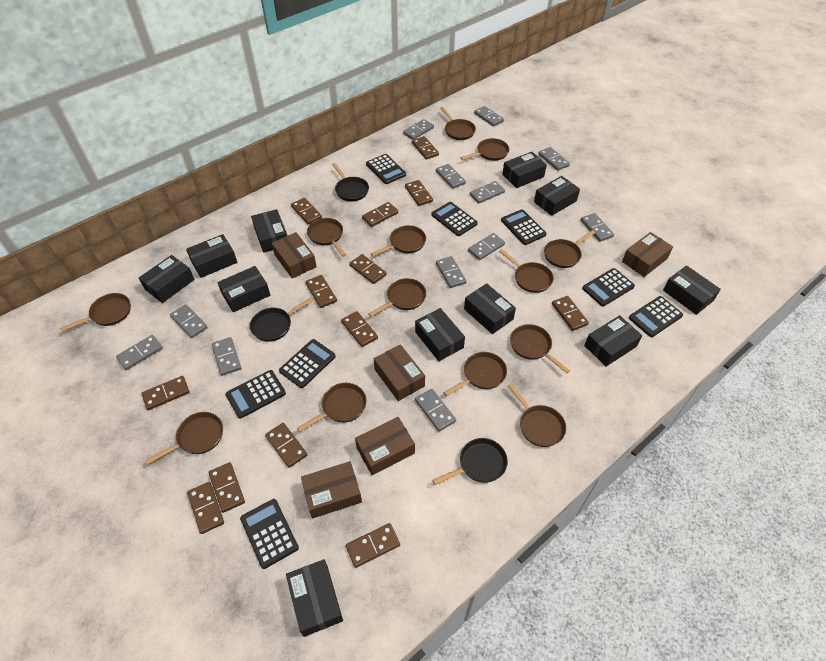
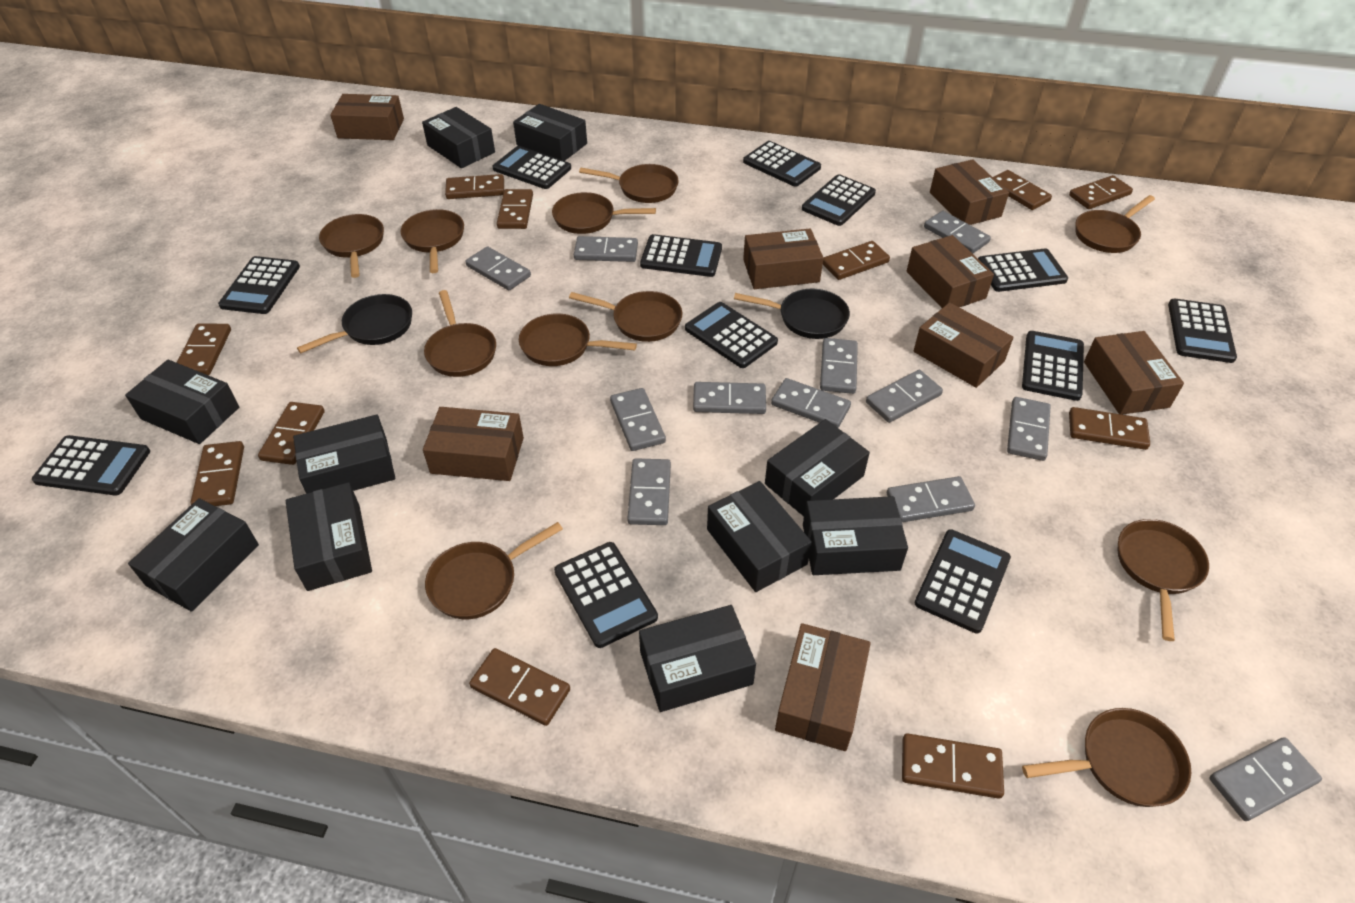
black box: [139,255,194,303] [186,234,237,278] [217,266,270,312] [251,209,287,253] [286,559,343,637] [415,308,465,361] [464,283,516,334] [502,152,547,188] [534,176,580,216] [584,315,642,367] [663,265,721,315] = 11 -> [125,360,239,444] [128,498,259,612] [286,482,372,591] [293,414,395,494] [422,107,495,168] [513,104,587,161] [639,605,756,712] [707,481,812,592] [765,419,870,516] [803,496,908,575] = 10
black calculator: [225,370,286,419] [240,499,299,569] [279,339,336,388] [366,154,406,184] [431,202,478,236] [501,209,547,245] [582,268,635,306] [629,296,683,337] = 8 -> [32,435,150,495] [218,256,300,314] [493,146,571,189] [554,542,658,648] [640,234,722,277] [685,302,778,368] [743,141,821,187] [802,174,876,226] [915,529,1011,634] [978,248,1068,292] [1022,331,1084,401] [1168,299,1237,363] = 12
black pan: [250,298,313,342] [332,163,369,202] [432,438,508,485] = 3 -> [297,294,412,353] [734,289,850,339] = 2
brown box: [272,232,316,278] [301,461,362,519] [355,417,415,475] [374,344,425,401] [622,232,673,277] = 5 -> [330,94,404,140] [423,407,524,481] [743,229,823,289] [775,623,871,751] [907,235,994,308] [914,302,1014,388] [930,159,1009,225] [1084,331,1184,415] = 8
brown domino: [142,376,190,410] [187,482,224,534] [209,462,245,513] [265,423,307,468] [291,198,322,225] [305,275,337,308] [341,311,378,347] [346,523,400,568] [349,254,387,284] [362,202,398,227] [405,180,433,206] [412,136,439,159] [552,296,589,331] = 13 -> [177,324,231,375] [191,441,244,506] [258,402,325,465] [445,174,504,199] [469,648,570,726] [497,189,533,229] [823,241,890,280] [902,733,1004,799] [993,170,1052,210] [1069,175,1133,209] [1069,407,1150,450] = 11
brown pan: [60,293,131,332] [145,412,223,465] [297,383,366,432] [307,218,346,257] [368,278,426,317] [370,225,426,257] [440,107,476,140] [444,352,507,396] [461,138,509,161] [499,249,554,293] [508,383,566,447] [510,324,570,374] [544,230,595,268] = 13 -> [319,214,384,278] [400,209,464,273] [424,290,496,377] [425,522,563,619] [519,313,637,366] [552,192,656,234] [569,291,682,342] [579,164,679,203] [1022,708,1191,807] [1076,195,1155,253] [1118,519,1209,641] = 11

